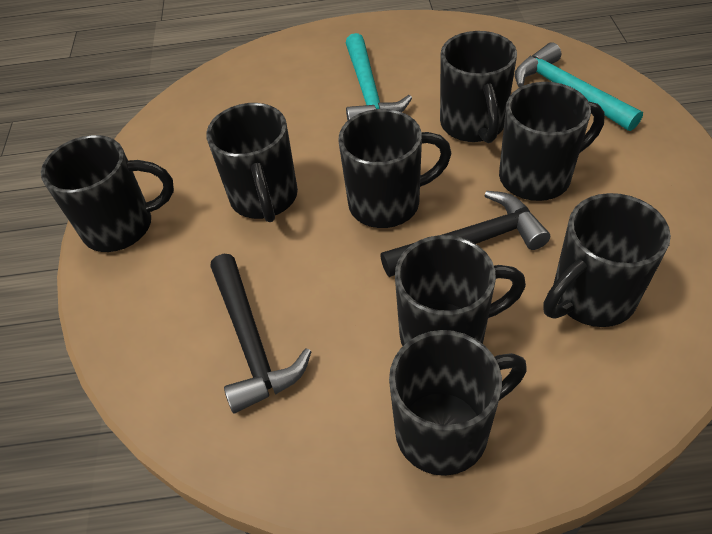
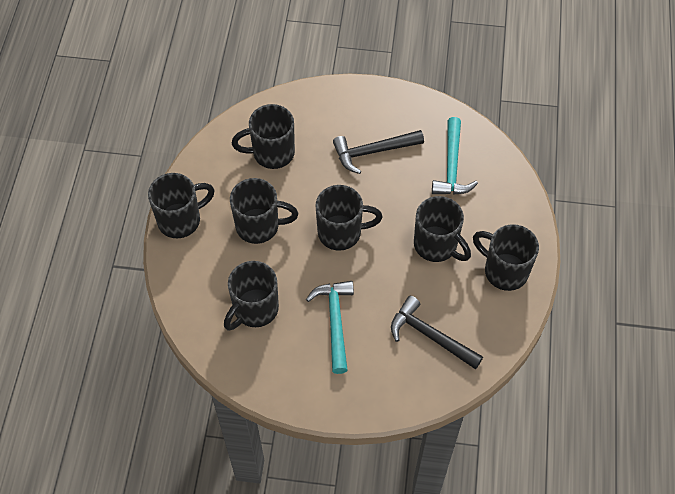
black mug: [41,135,174,252] [206,103,298,222] [338,109,452,228] [389,330,527,476] [395,235,526,346] [440,31,517,143] [499,82,605,201] [543,193,671,327] = 8 -> [148,173,215,238] [224,261,279,330] [230,178,298,244] [232,104,295,169] [316,185,383,251] [414,196,471,262] [473,224,539,291] = 7

